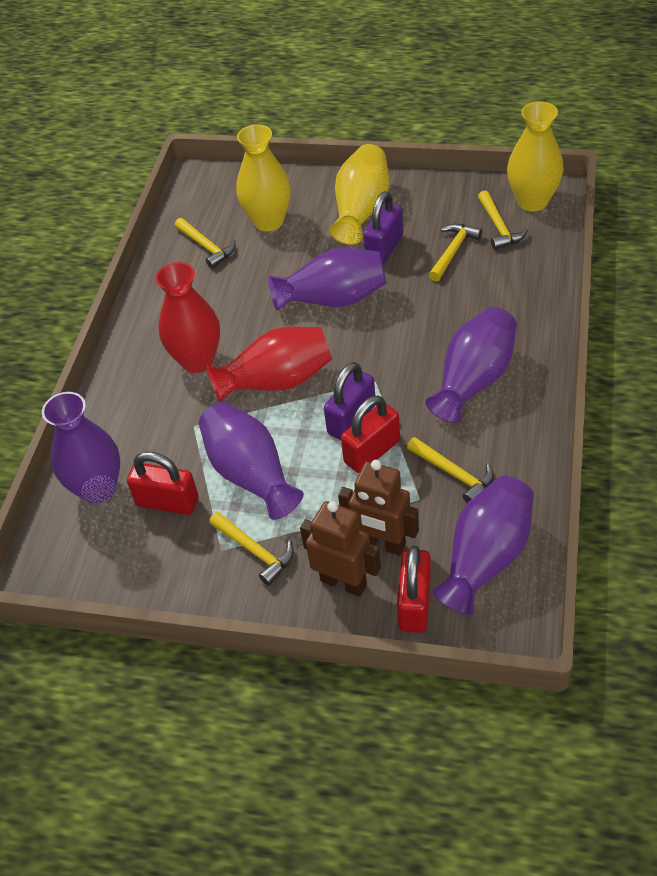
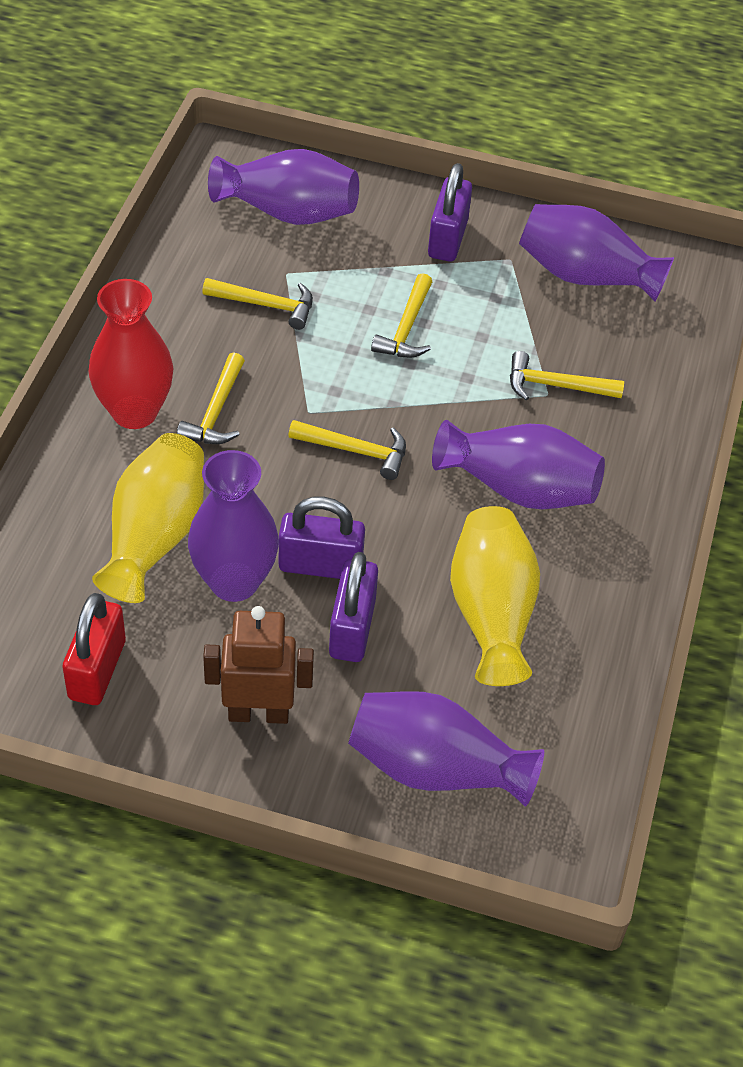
brown robot: [300,501,381,597] [338,460,419,555] = 2 -> [203,606,314,724] = 1
purple padlock: [324,362,375,440] [363,191,403,264] = 2 -> [279,497,365,579] [329,552,378,662] [428,163,472,262] = 3
red padlock: [127,452,199,515] [341,396,400,473] [397,546,431,633] = 3 -> [63,593,126,705] = 1
red vase: [155,262,220,373] [207,327,332,402] = 2 -> [89,279,173,429] = 1
yellow vase: [237,124,291,232] [330,144,389,245] [507,102,563,211] = 3 -> [92,433,204,603] [450,506,540,686] = 2

